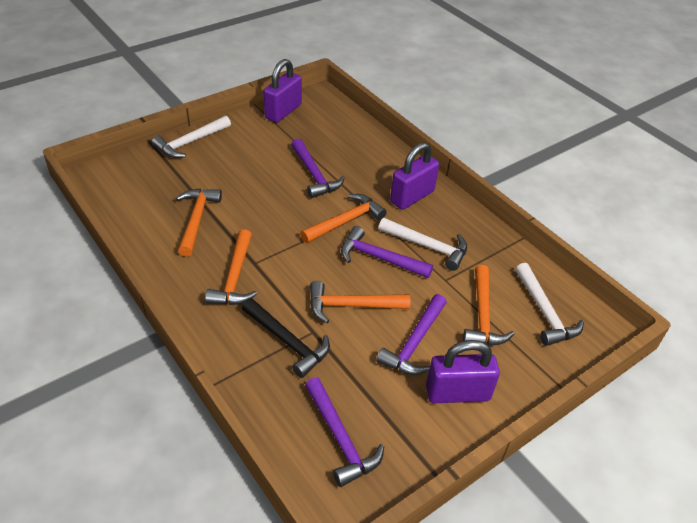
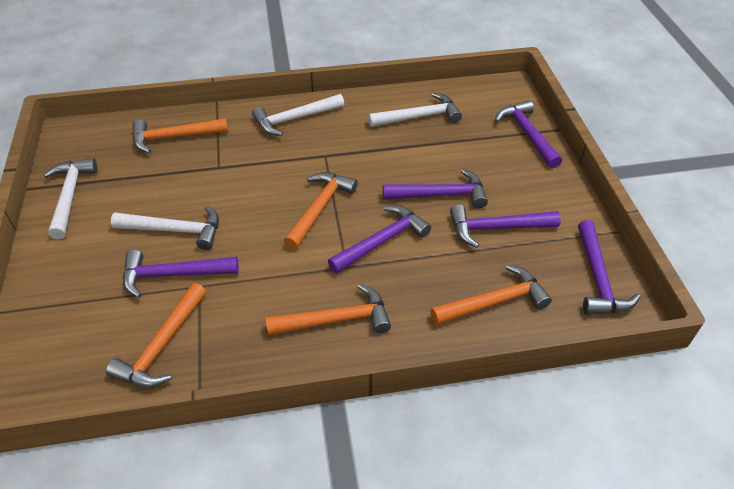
black hammer: [242,298,330,378] = 1 -> none = 0
purple hammer: [291,139,345,198] [305,377,384,487] [341,226,433,278] [376,294,447,375] = 4 -> [123,250,239,298] [328,205,431,274] [383,169,488,208] [450,204,561,248] [495,100,562,168] [578,220,640,315] = 6
purple padlock: [263,59,302,123] [390,142,439,210] [426,340,500,403] = 3 -> none = 0
white hammer: [152,116,231,158] [379,218,467,271] [516,263,584,346] = 3 -> [44,158,97,239] [111,206,219,250] [252,94,344,136] [368,93,462,127] = 4

